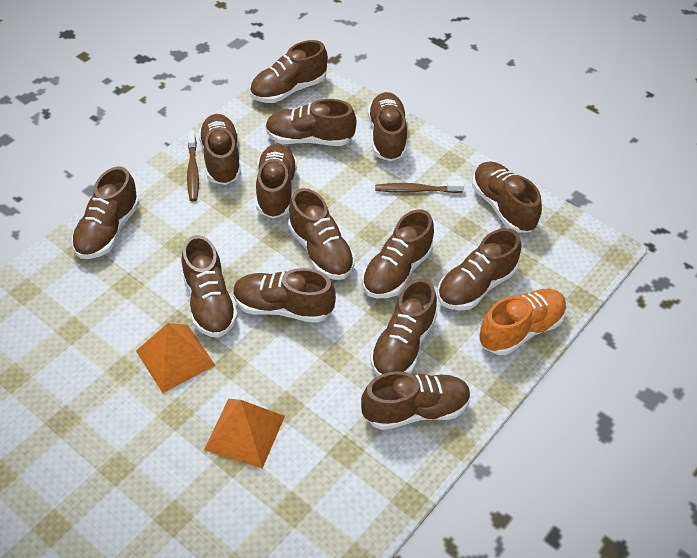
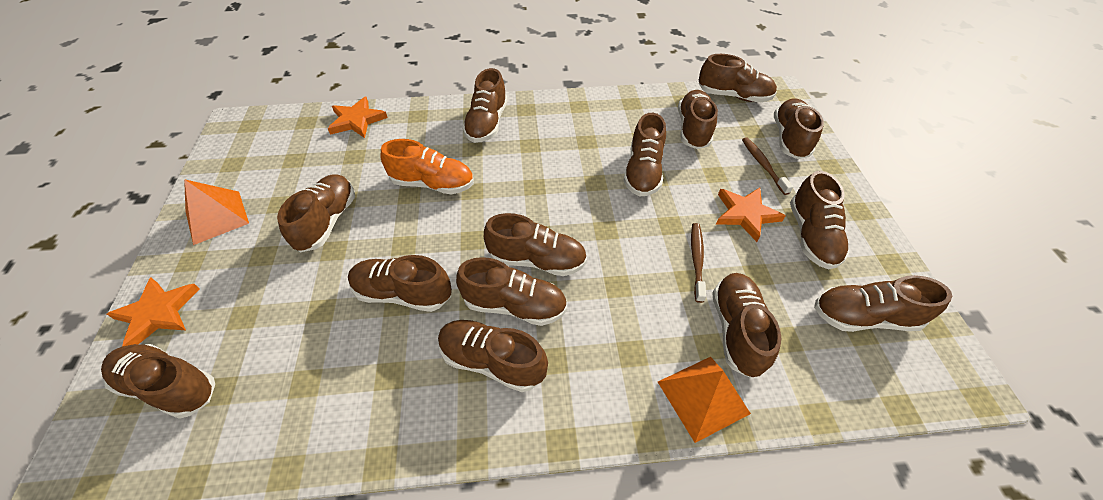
orange star: none = 0 -> [107,278,200,346] [328,97,388,138] [716,188,785,242] = 3

